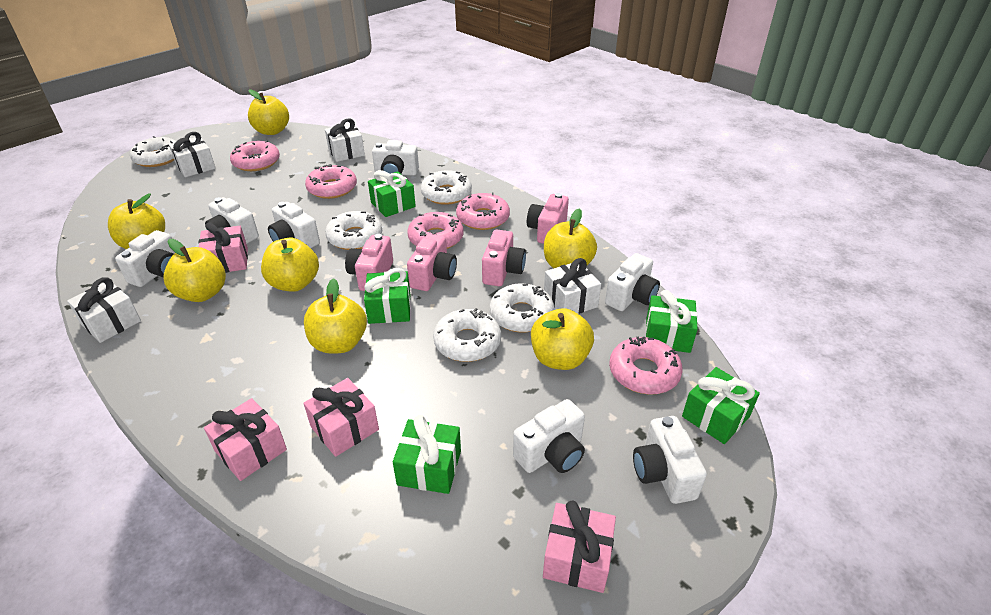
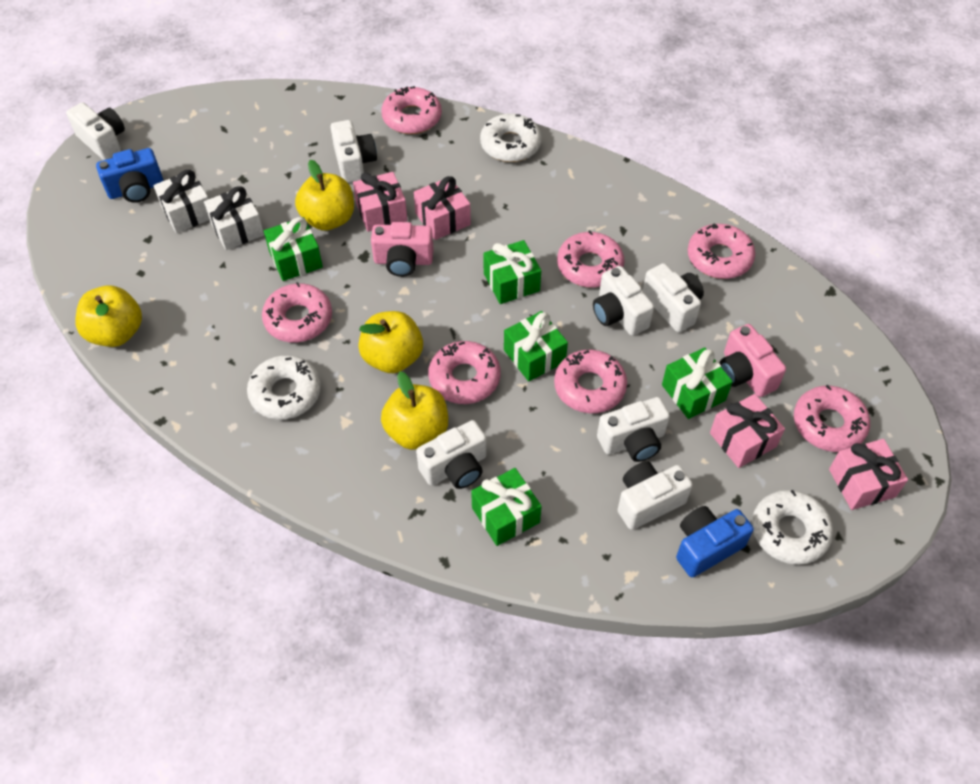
blue camera: none = 0 -> [96,148,164,203] [676,506,754,577] = 2
pink camera: [345,234,393,291] [407,234,457,291] [482,230,526,286] [527,193,569,244] = 4 -> [371,222,434,277] [719,324,786,397] = 2
pink donut: [230,140,280,171] [305,164,357,199] [407,212,464,249] [456,193,510,230] [609,337,683,395] = 5 -> [262,282,332,343] [381,86,442,134] [428,341,500,404] [554,350,627,413] [557,230,624,288] [688,223,755,279] [794,385,870,452] = 7
white donut: [130,136,176,167] [325,211,382,250] [421,170,472,205] [433,308,501,362] [490,283,555,332] = 5 -> [247,355,321,420] [480,113,542,162] [752,490,833,565] = 3
white gift: [67,278,141,343] [169,132,216,177] [325,119,365,162] [544,258,601,314] = 4 -> [153,170,210,233] [204,186,264,250] = 2
yellow apple: [108,194,165,249] [163,239,226,302] [248,89,289,135] [261,238,319,292] [304,278,367,354] [531,308,594,370] [544,208,597,268] = 7 -> [75,286,142,347] [295,160,354,231] [358,311,423,373] [381,371,448,450] = 4

